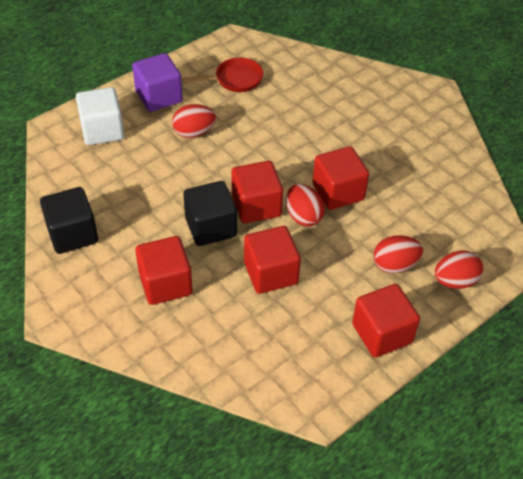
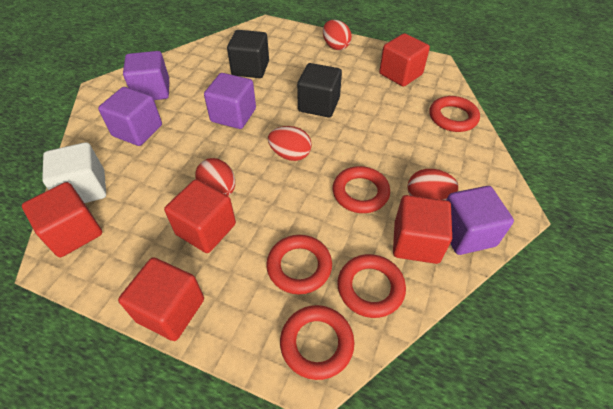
purple cube: [132,53,183,112] = 1 -> [98,87,162,146] [123,51,169,100] [204,73,256,129] [447,186,514,255] = 4
red pan: [183,58,263,92] = 1 -> none = 0
red ring: none = 0 -> [266,235,332,295] [280,305,354,380] [333,166,390,213] [337,254,406,318] [429,96,480,132] = 5

